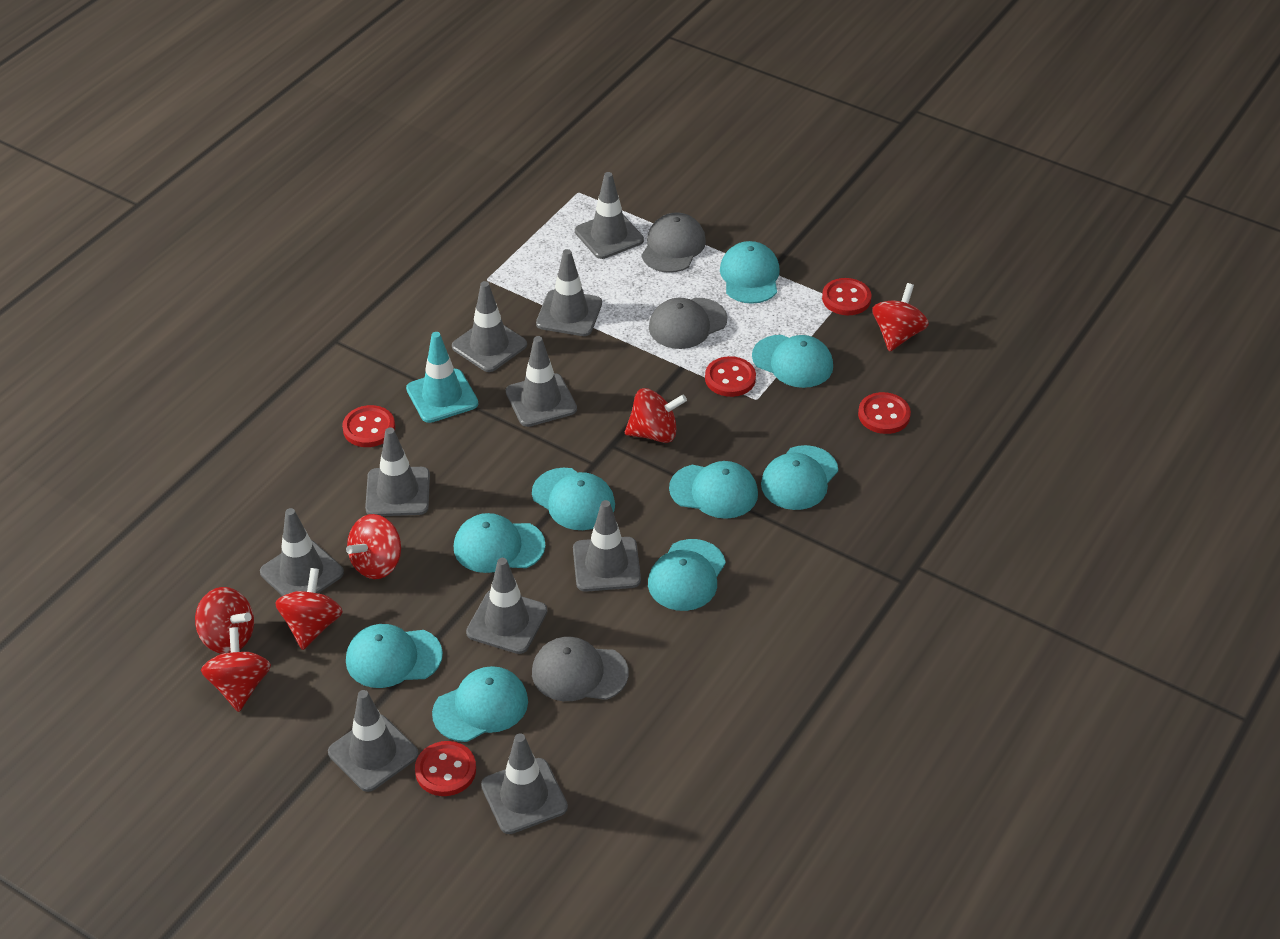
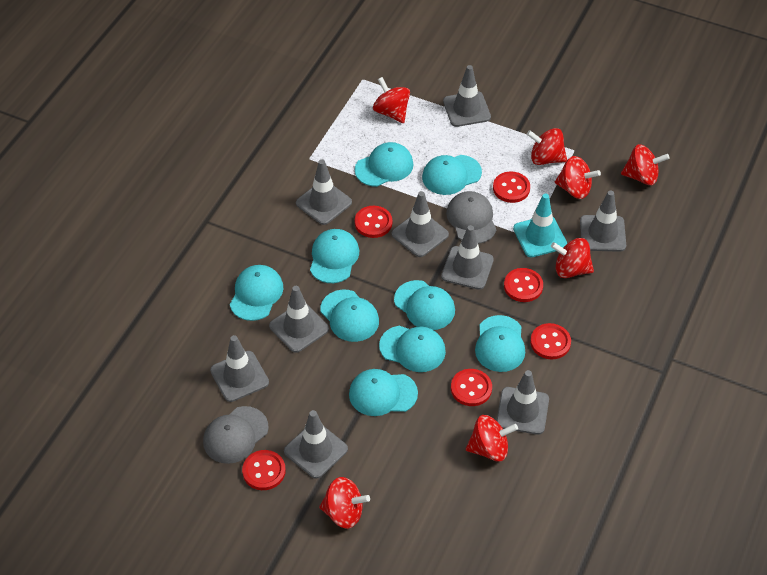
grey cap: [532,637,629,701] [641,213,706,273] [649,298,727,349] = 3 -> [203,406,269,464] [446,191,496,244] = 2
grey traffic cone: [260,508,344,596] [328,690,419,792] [365,428,430,516] [452,281,527,372] [466,558,547,654] [481,733,568,834] [506,336,577,427] [536,249,602,336] [573,500,641,592] [575,172,644,259] = 10 -> [210,335,269,402] [269,286,329,353] [284,410,348,479] [296,159,352,225] [392,191,449,257] [441,225,494,290] [443,65,491,127] [496,370,549,435] [580,190,626,252] = 9
red button: [342,405,395,447] [415,741,476,796] [705,356,756,397] [822,278,872,315] [858,392,911,434] = 5 -> [242,450,286,490] [355,206,392,238] [451,369,492,406] [493,172,530,203] [504,268,543,302] [530,323,571,360] = 6
red spinning top: [195,587,254,654] [201,627,271,712] [275,568,343,650] [346,514,401,579] [625,388,687,443] [872,283,929,352] = 6 -> [319,477,370,529] [373,77,410,123] [466,415,518,462] [527,128,567,165] [551,238,594,278] [555,156,601,199] [621,144,670,185] = 7

